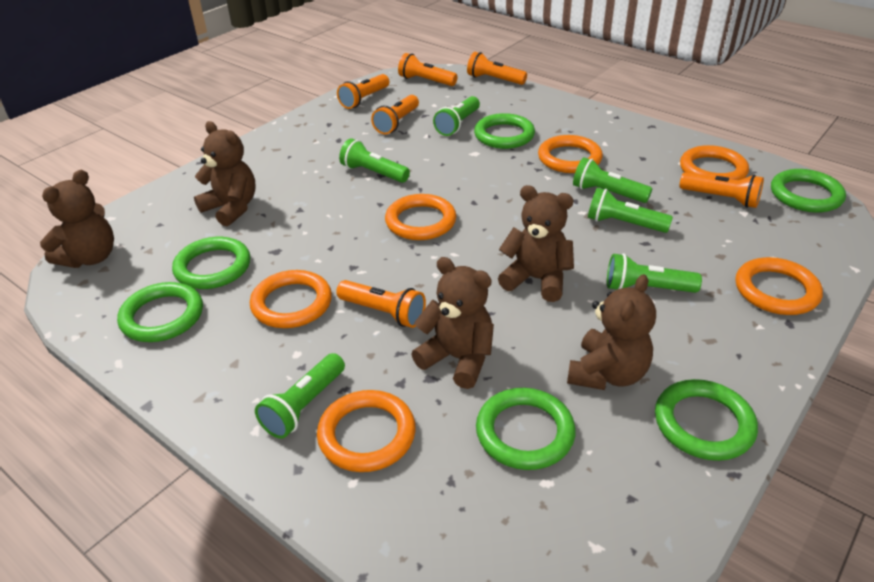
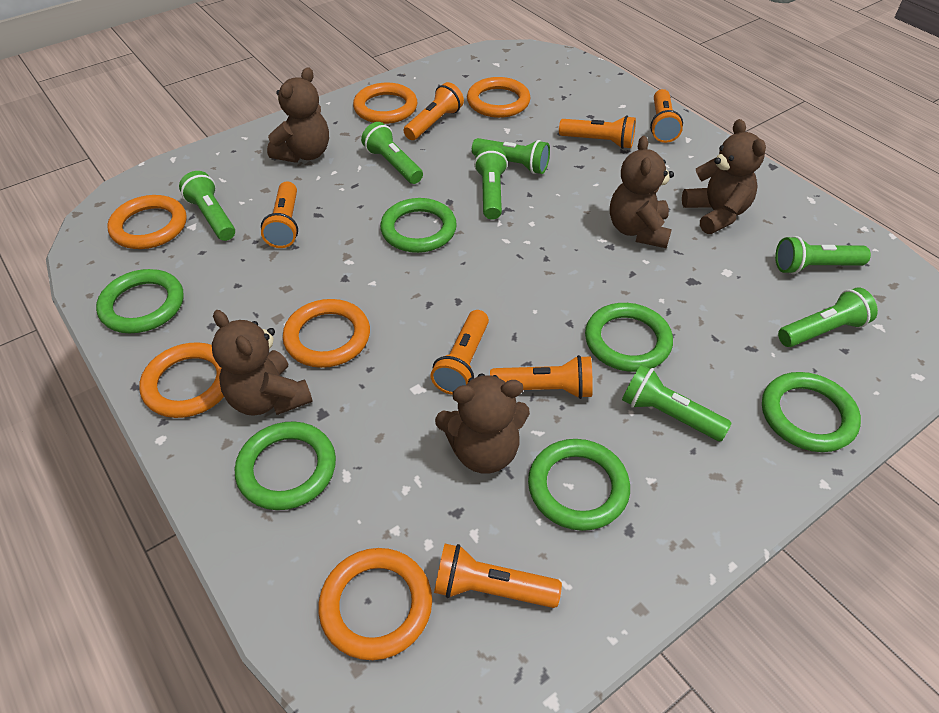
green flashlight: [255,353,345,439] [339,138,410,183] [433,96,480,136] [573,157,652,203] [588,188,673,233] [607,253,702,293] = 6 -> [179,171,235,241] [361,122,423,184] [472,138,550,174] [474,146,508,220] [622,364,732,441] [775,236,871,274] [778,287,878,347] = 7
orange flashlight: [336,280,426,328] [337,74,390,109] [371,95,419,134] [398,53,458,86] [467,52,527,85] [680,172,764,208] = 6 -> [261,181,298,248] [403,82,464,140] [430,310,489,395] [434,544,562,608] [490,355,593,399] [559,115,636,149] [650,89,683,143] = 7

